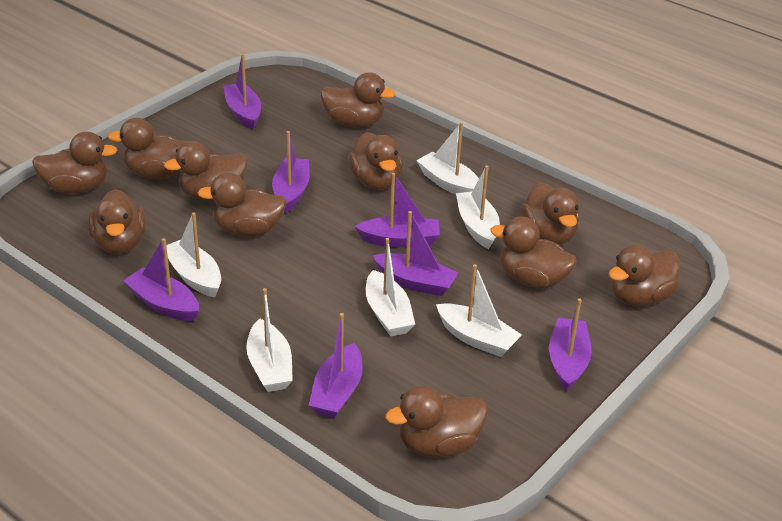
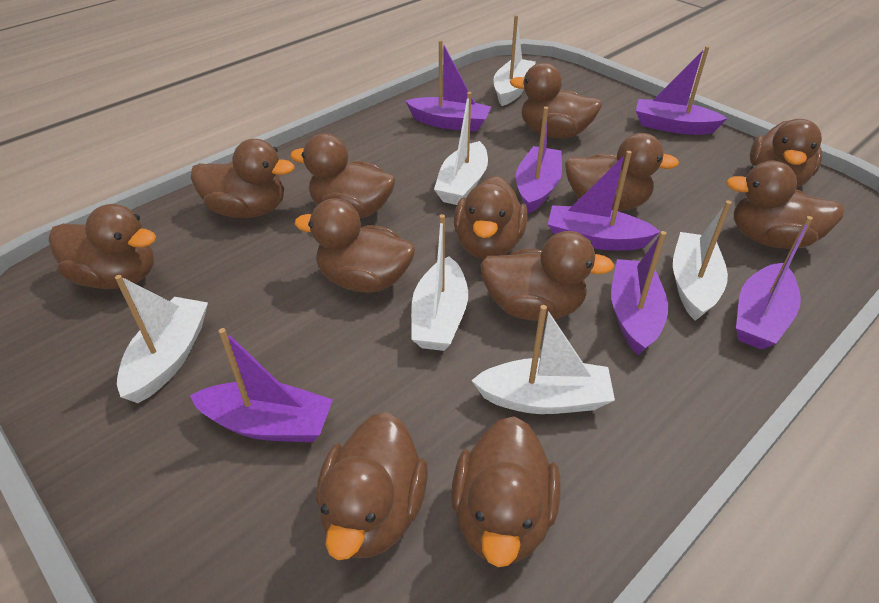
brown duck: [32,132,117,194] [88,189,146,254] [108,118,188,179] [164,141,247,200] [197,173,287,236] [321,72,396,127] [348,132,403,190] [385,386,488,458] [490,216,577,289] [521,182,579,245] [609,245,680,307] = 11 -> [49,204,156,289] [191,139,295,218] [290,133,396,218] [294,198,415,293] [316,412,428,560] [451,416,561,567] [454,176,527,259] [480,231,614,321] [510,63,602,139] [565,133,679,211] [726,161,845,249] [750,119,822,188] = 12

